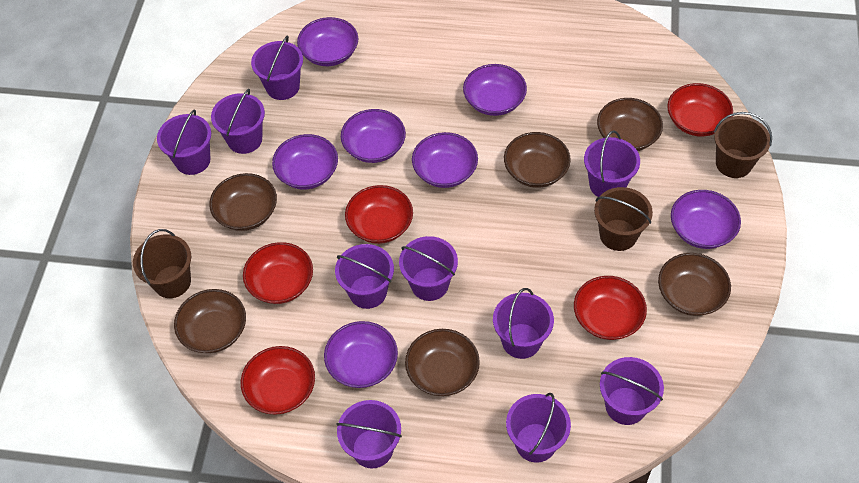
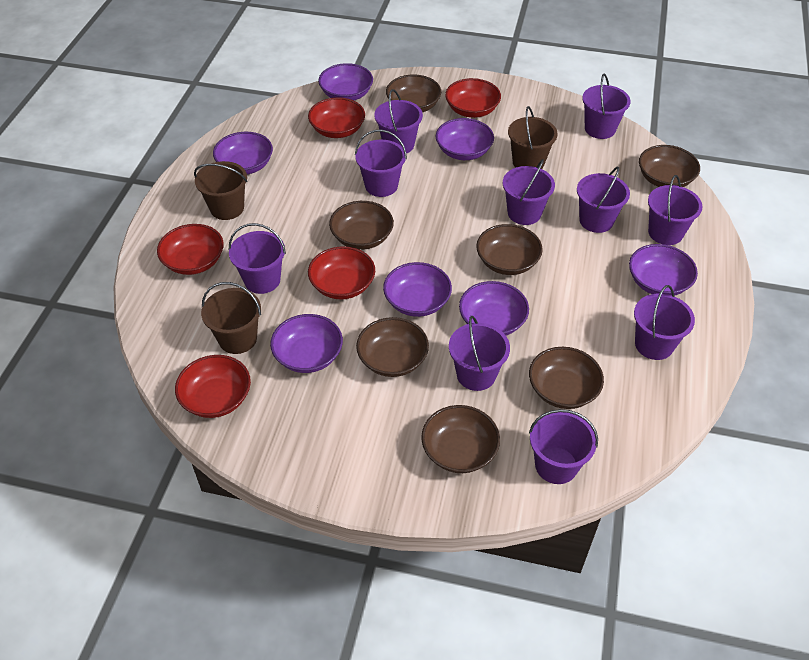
brown bowl: [174,289,246,353] [209,173,277,231] [405,329,480,396] [504,132,571,188] [597,98,663,151] [658,253,731,316] = 6 -> [329,201,394,250] [356,317,429,377] [386,74,441,112] [421,405,500,473] [476,224,543,275] [529,347,604,409] [639,145,700,187] = 7

